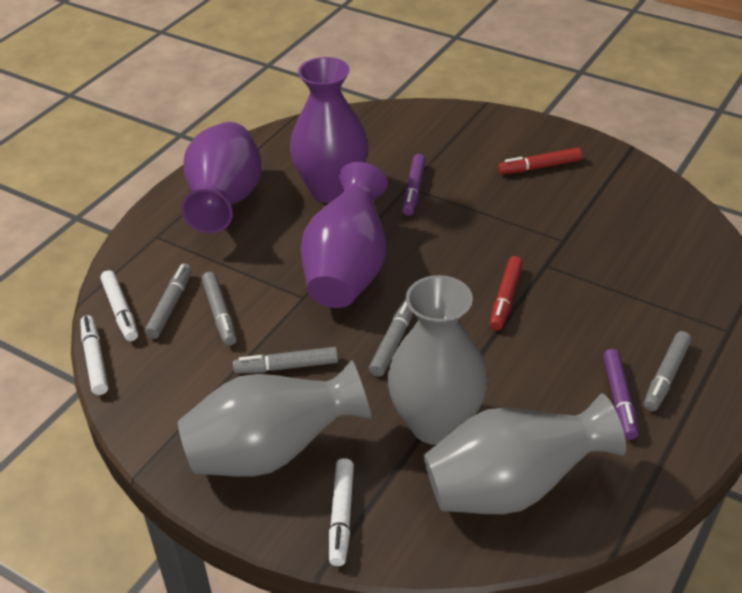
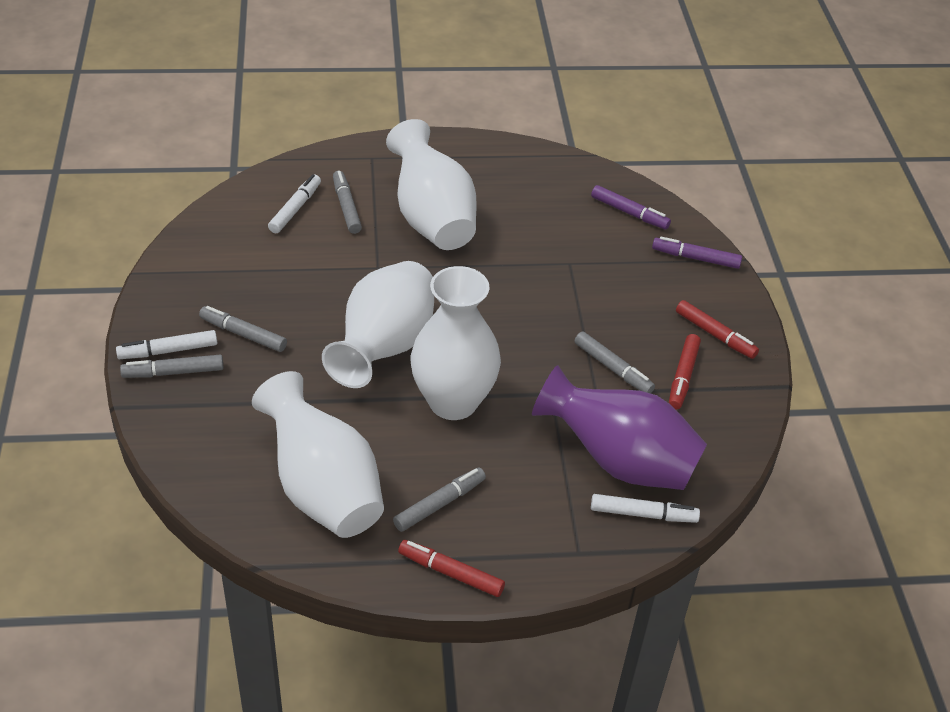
grey vase: [178,360,372,476] [387,275,488,445] [424,393,626,514] = 3 -> none = 0
purple vase: [181,122,261,233] [290,57,368,203] [301,162,388,308] = 3 -> [532,365,707,490] = 1
red marker: [490,256,523,331] [498,148,582,174] = 2 -> [398,540,505,597] [669,334,701,410] [676,300,759,359] = 3
white vase: none = 0 -> [252,371,384,538] [322,261,434,388] [386,119,477,250] [411,266,501,420] = 4

